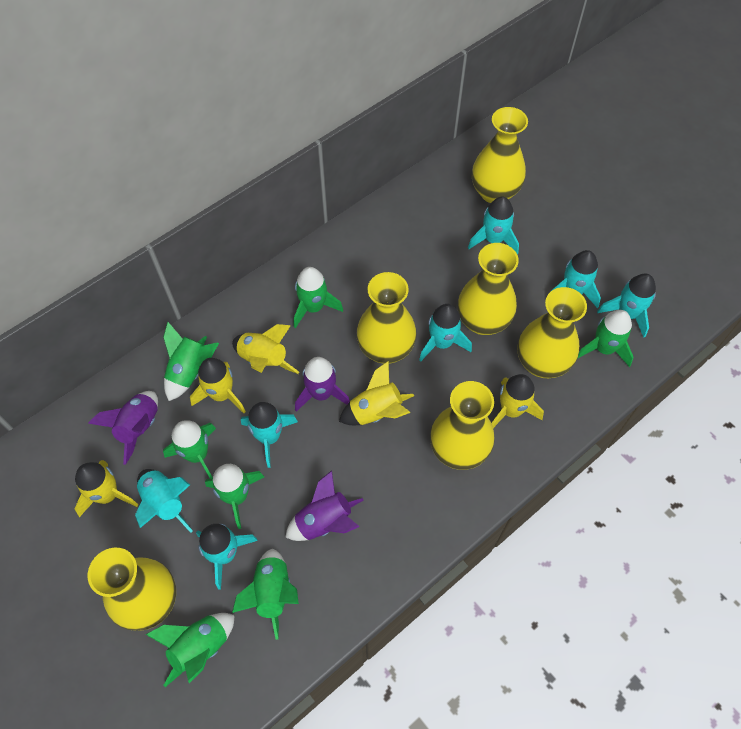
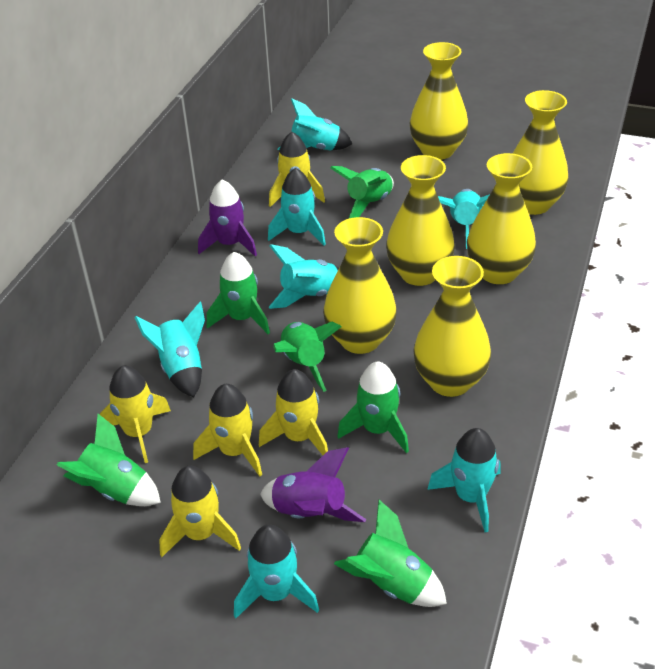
green rocket: [145,613,235,687] [163,322,219,401] [163,420,216,479] [205,464,264,529] [232,548,299,640] [294,267,343,328] [578,310,634,367] = 7 -> [57,414,161,506] [207,252,270,334] [273,321,342,392] [330,166,394,218] [334,500,447,607] [337,361,409,453] = 6
purple rocket: [88,391,158,465] [285,471,364,541] [295,357,350,412] = 3 -> [198,180,257,256] [260,447,366,522] = 2

